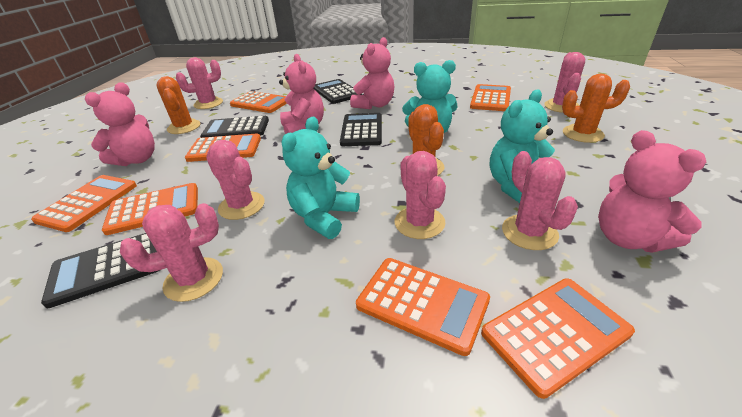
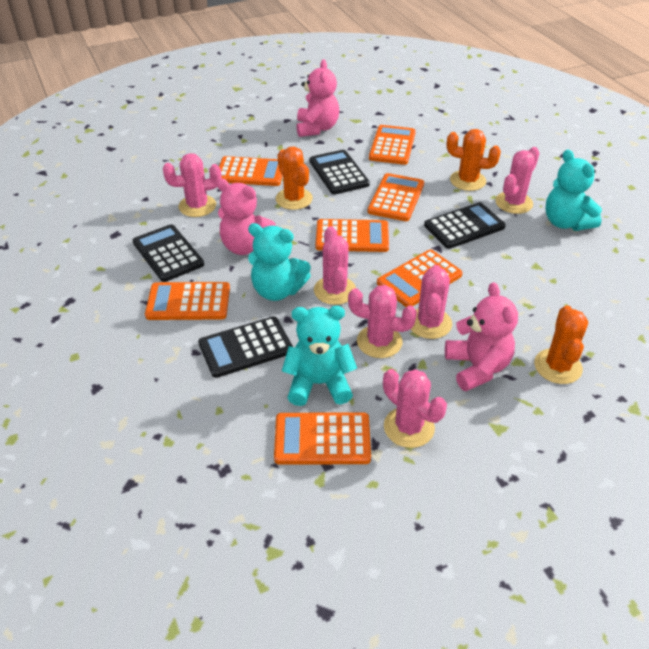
pink teddy bear: [85,83,155,166] [279,54,324,134] [350,37,395,109] [598,130,706,253] = 4 -> [216,178,276,255] [297,59,339,137] [445,282,518,391] = 3

